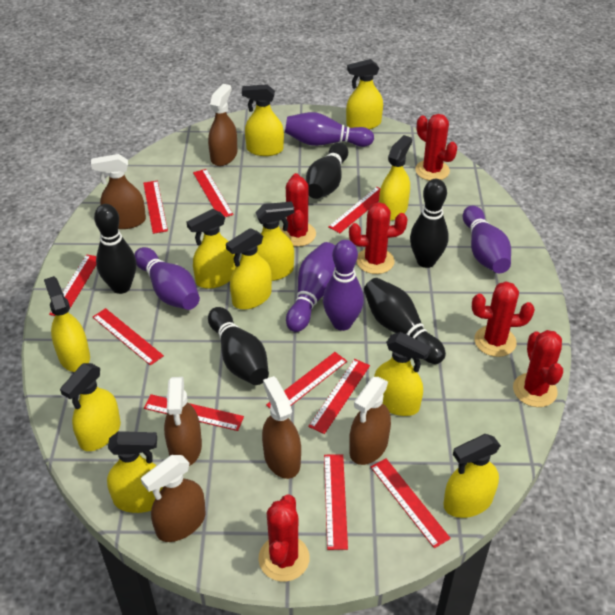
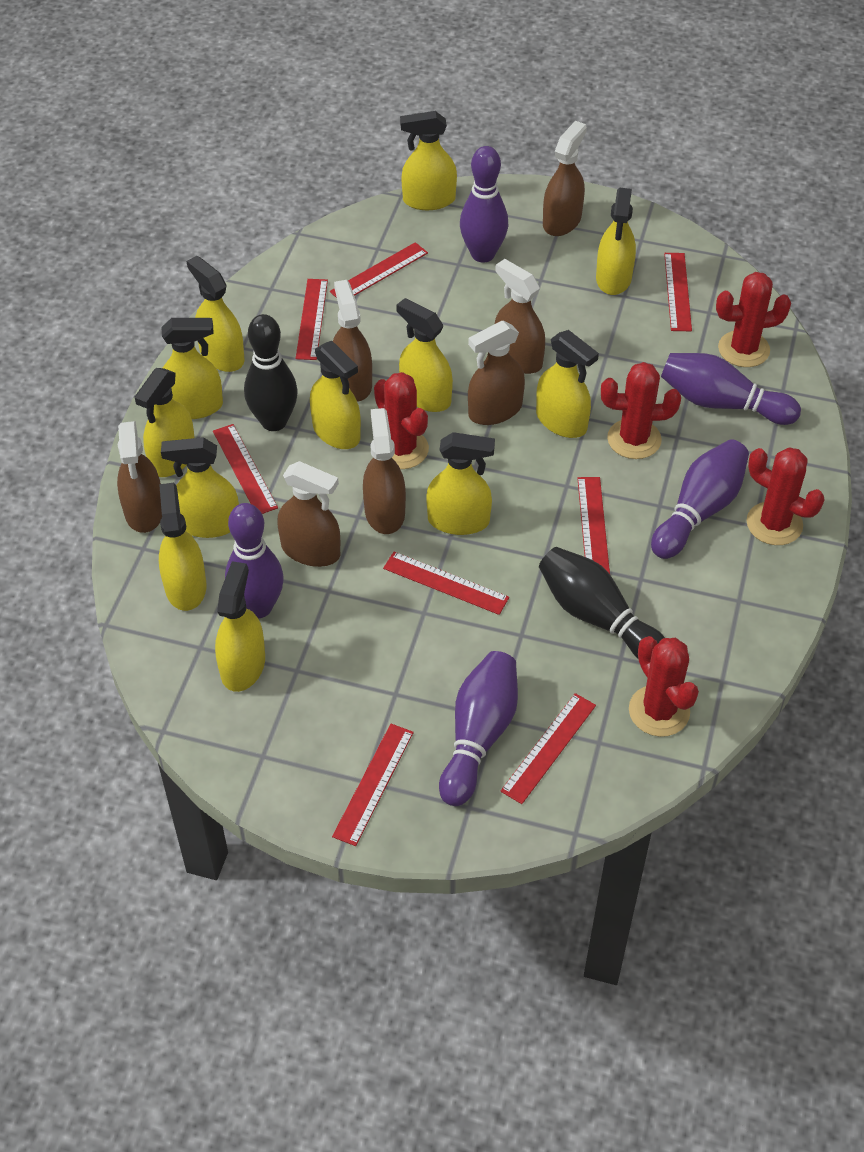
black bowling pin: [94,204,136,294] [208,307,269,385] [306,143,348,199] [364,278,446,364] [410,179,449,268] = 5 -> [244,314,298,431] [539,547,665,658] = 2
brown spray bottle: [91,154,146,229] [141,455,206,542] [164,377,202,466] [208,84,237,166] [262,376,301,479] [349,377,391,465] = 6 -> [117,421,162,533] [277,461,340,567] [333,280,372,402] [363,408,406,534] [468,321,525,425] [495,259,545,374] [543,121,587,236] = 7
red cactus: [259,494,310,582] [280,173,316,247] [349,202,407,274] [415,114,457,181] [472,281,535,357] [513,330,563,407] = 6 -> [374,372,429,469] [601,362,681,459] [629,636,699,737] [716,272,791,367] [746,447,825,545] = 5
red ruler: [49,254,96,316] [93,308,164,366] [143,181,168,234] [144,394,244,431] [193,169,233,217] [266,352,347,408] [308,359,370,434] [324,454,348,550] [328,187,381,233] [371,458,451,548] = 10 -> [213,424,278,514] [296,279,328,360] [330,242,428,298] [332,724,414,846] [383,552,509,615] [501,693,596,804] [577,477,610,574] [664,253,692,331] = 8
yellow spray bottle: [44,276,90,372] [60,363,121,451] [107,431,163,513] [187,209,236,289] [226,228,272,310] [242,84,284,156] [255,201,294,281] [346,59,383,130] [374,332,431,416] [379,135,412,221] [444,434,501,518] = 11 -> [134,368,195,477] [159,483,206,611] [161,437,239,538] [162,318,223,419] [187,256,245,372] [215,561,265,692] [310,341,361,449] [396,298,453,412] [400,111,457,210] [426,432,495,535] [536,330,599,438] [596,188,636,295] = 12

